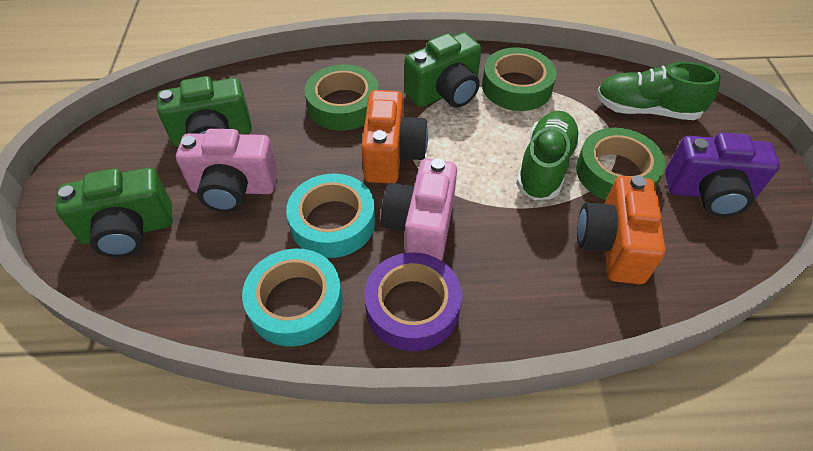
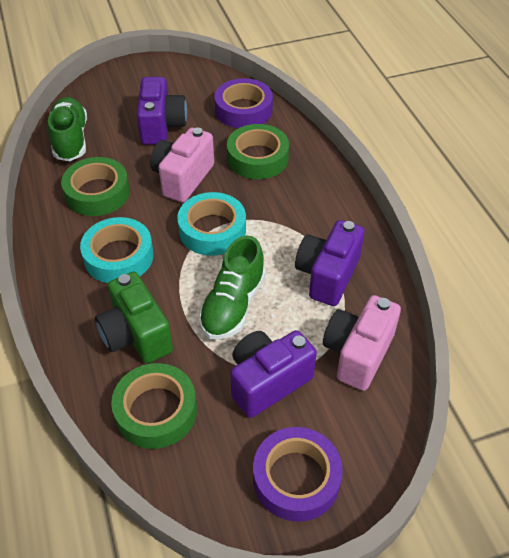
green camera: [56,168,173,257] [157,76,252,147] [404,32,482,108] = 3 -> [95,272,173,363] = 1
orange camera: [361,90,428,183] [577,175,666,284] = 2 -> none = 0
purple camera: [665,133,780,217] = 1 -> [137,77,187,145] [230,330,317,418] [295,220,365,306] = 3
purple tape: [364,252,462,351] = 1 -> [215,78,273,128] [253,427,343,522] = 2

